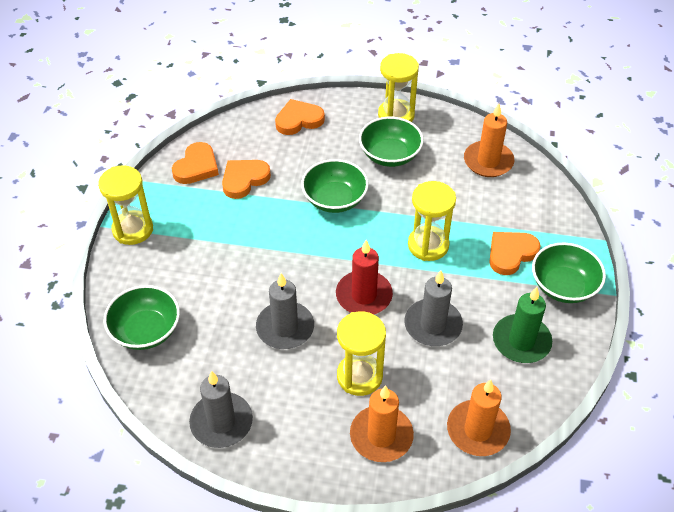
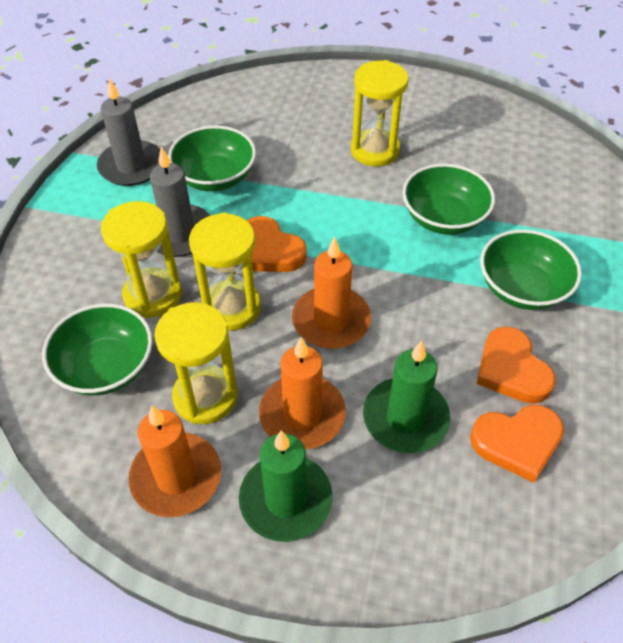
green candle: [493,287,552,363] = 1 -> [239,430,333,542] [363,340,450,453] = 2
grey candle: [189,371,253,448] [256,273,314,349] [404,270,463,346] = 3 -> [97,78,160,186] [150,146,210,257] = 2
orange heart: [172,142,219,184] [222,160,271,199] [275,99,325,135] [489,232,541,275] = 4 -> [246,216,307,272] [470,405,564,483] [476,326,556,404] = 3
red candle: [336,240,393,314] = 1 -> none = 0

